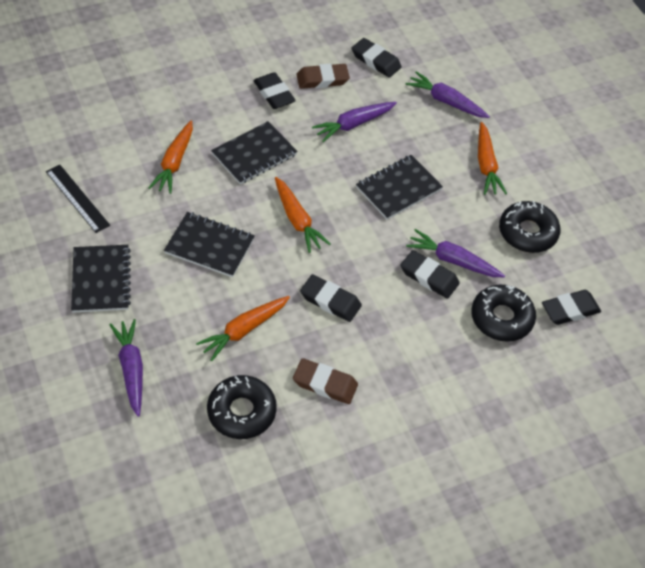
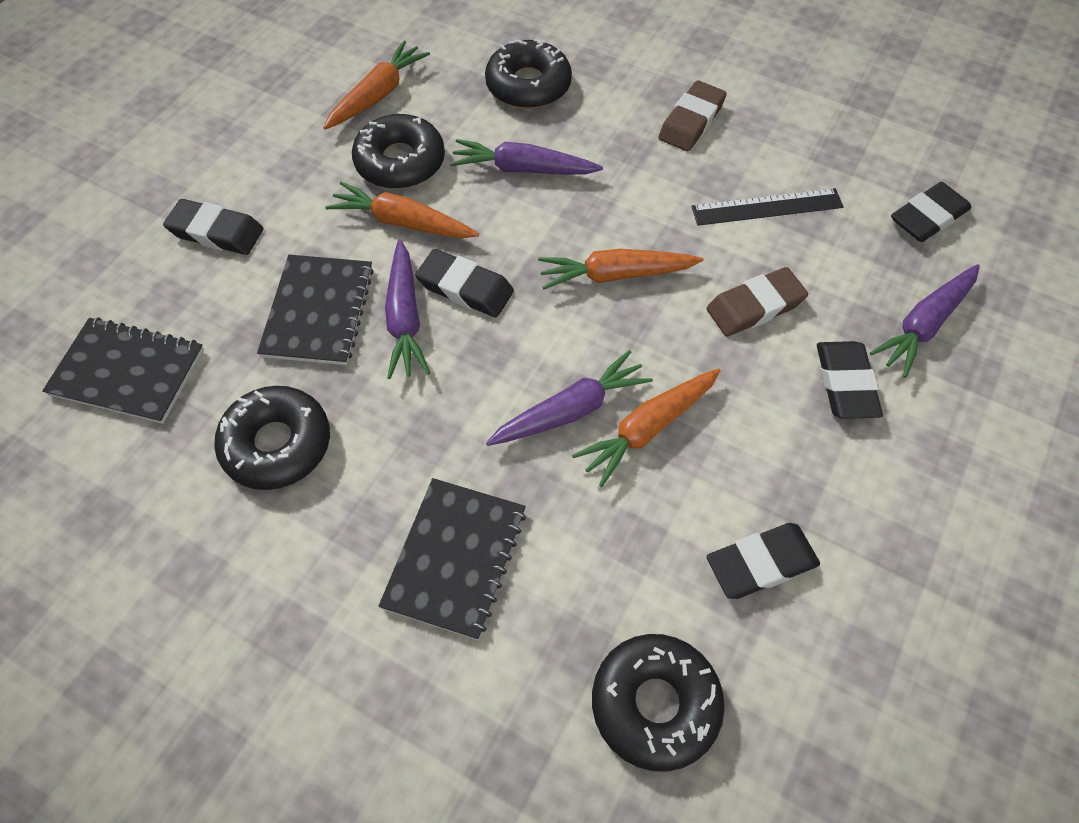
black donut: [207,375,277,439] [471,285,536,342] [499,201,560,253] = 3 -> [214,386,330,490] [352,114,445,189] [485,39,572,109] [592,634,725,772] = 4
black notebook: [71,245,131,313] [164,212,255,277] [211,121,298,184] [356,155,443,220] = 4 -> [42,317,204,424] [257,255,374,365] [378,478,526,640] = 3

